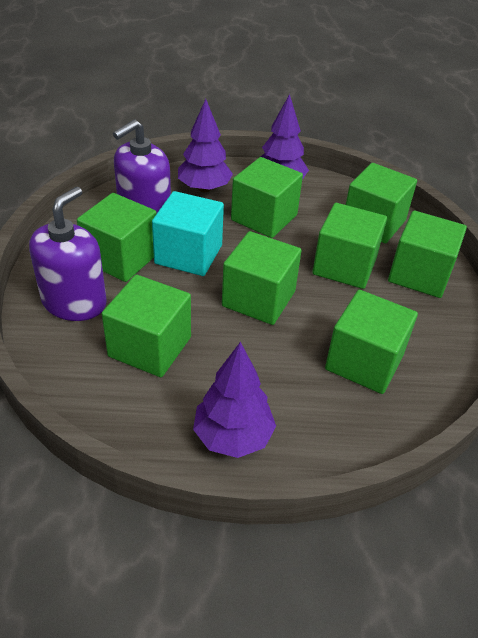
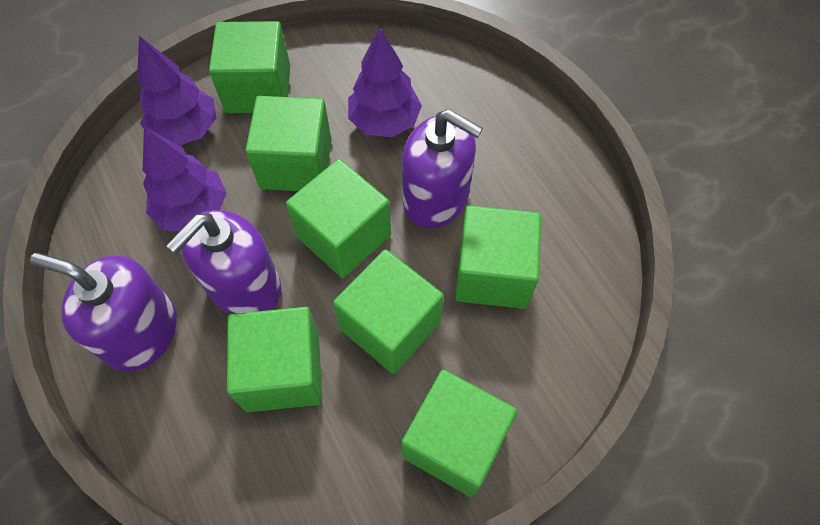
green cube: [77,193,157,282] [102,275,191,377] [222,231,302,325] [231,157,303,238] [312,203,387,289] [325,290,418,394] [346,163,417,243] [388,211,467,298] = 8 -> [209,21,290,113] [227,307,322,412] [245,96,331,191] [286,159,391,278] [333,249,444,374] [401,370,517,497] [455,205,541,309] = 7
purple soap dispenser: [29,187,107,321] [113,119,171,213] = 2 -> [30,253,177,372] [166,210,282,314] [402,109,483,228] = 3
turquoise cube: [152,191,224,276] = 1 -> none = 0

